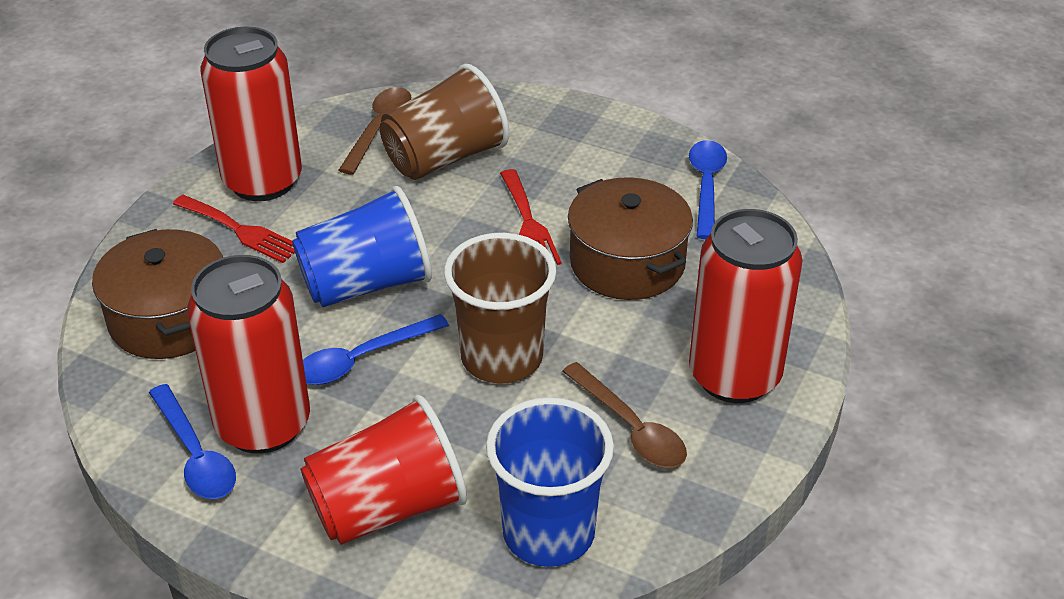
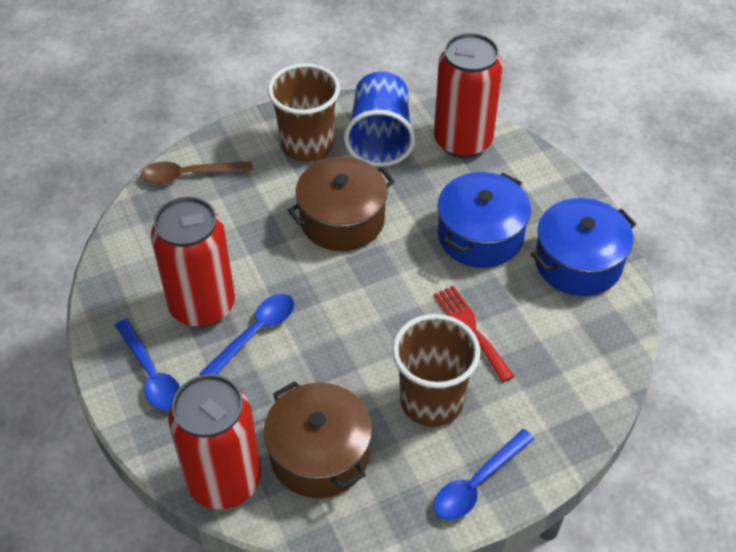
blue cup: [292,186,432,307] [486,397,614,567] = 2 -> [344,72,415,167] = 1
blue pot: none = 0 -> [437,172,531,268] [531,198,636,296] = 2
brown spoon: [339,87,411,175] [562,362,687,468] = 2 -> [141,162,253,184] = 1
red cup: [301,395,467,545] = 1 -> none = 0
red fork: [173,195,295,263] [500,169,562,265] = 2 -> [434,286,514,382] = 1

